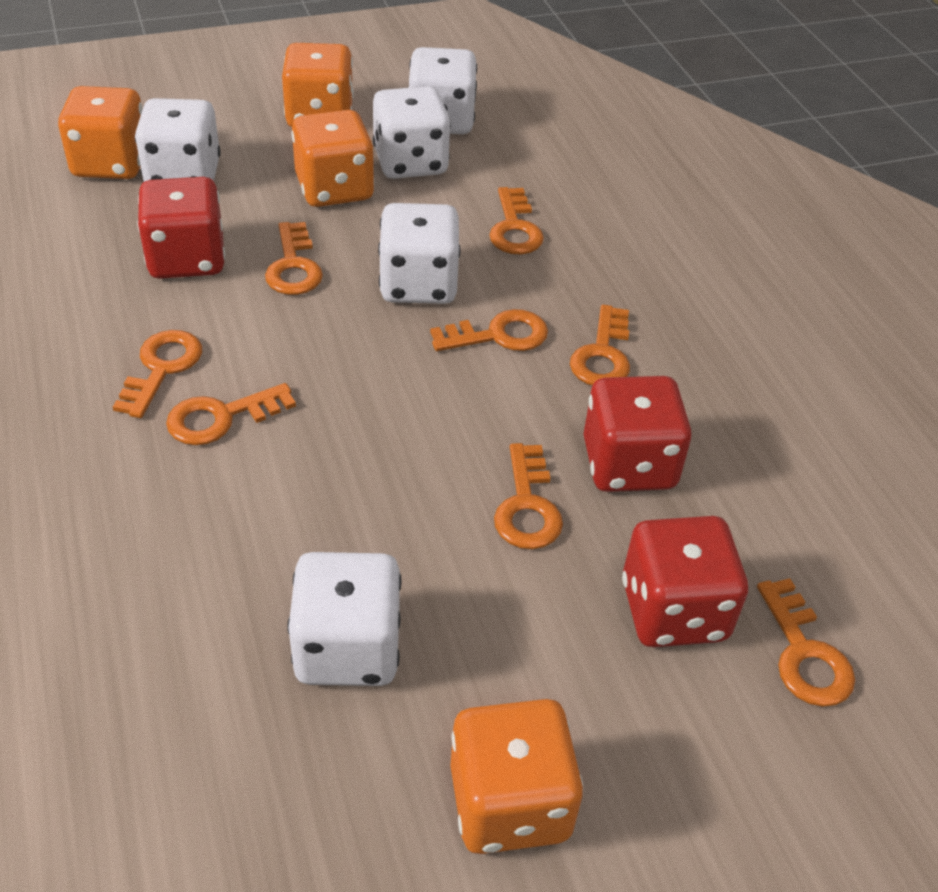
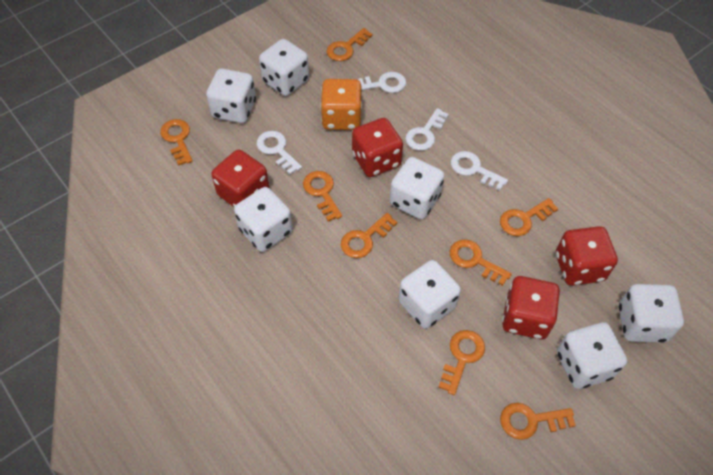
orange dice: [58,86,143,179] [282,43,354,127] [291,110,374,207] [450,699,583,854] = 4 -> [321,79,362,130] = 1
red dice: [137,177,225,279] [584,376,692,492] [622,516,748,647] = 3 -> [211,150,269,207] [352,118,403,177] [502,276,560,339] [556,226,618,286] = 4
white dice: [135,98,221,182] [287,552,402,686] [373,86,451,179] [378,203,460,304] [409,47,477,134] = 5 -> [206,69,256,123] [234,187,293,252] [259,39,309,96] [390,157,444,219] [398,260,461,329] [557,322,627,389] [619,284,684,343] = 7
white key: none = 0 -> [257,131,302,175] [358,72,406,93] [405,108,449,151] [451,151,508,190] = 4

